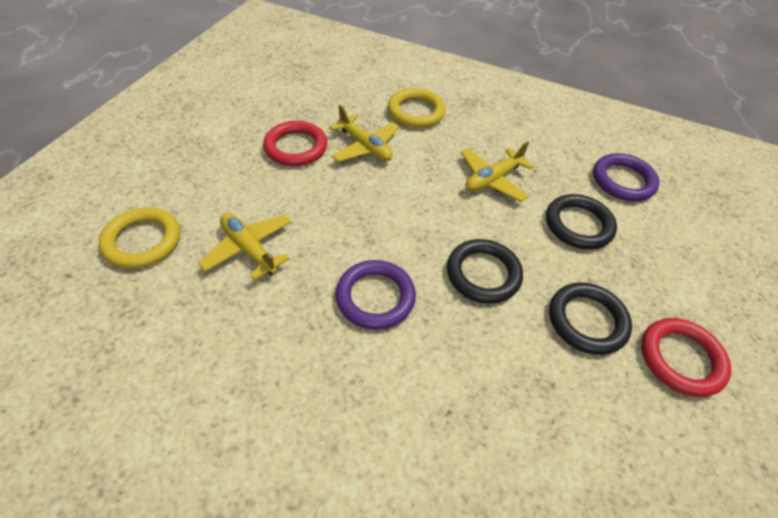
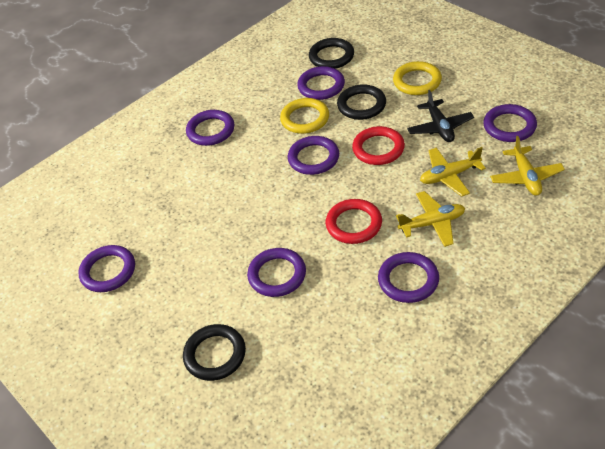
black plane: none = 0 -> [407,90,474,142] = 1
purple ring: [336,260,416,330] [593,153,660,201] = 2 -> [78,245,135,292] [186,110,234,146] [247,248,306,297] [288,136,339,175] [297,66,345,100] [378,252,439,303] [483,104,537,142] = 7

